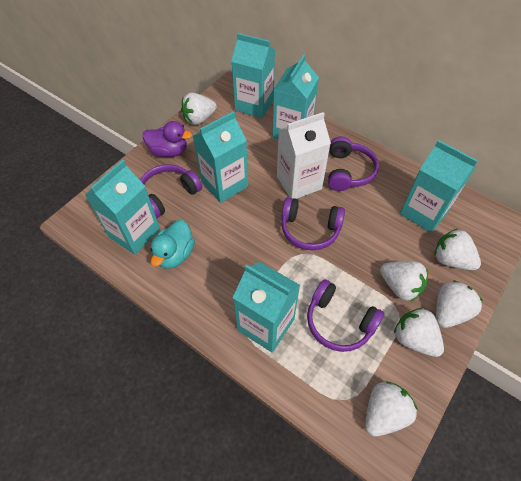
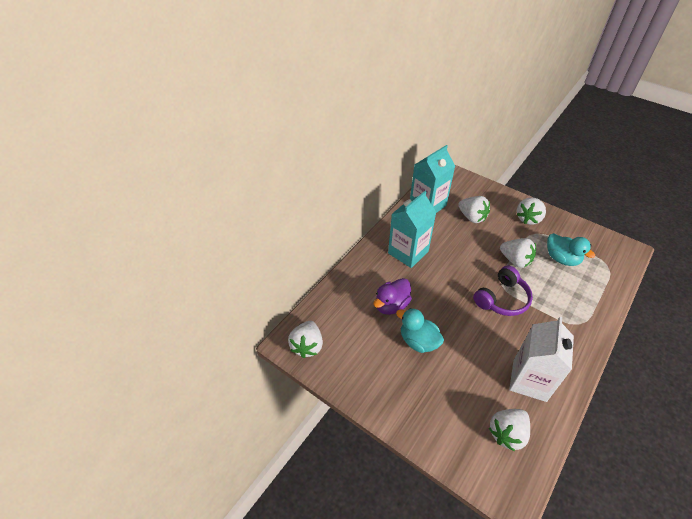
purple headphones: [140,164,202,219] [281,197,345,250] [307,279,384,352] [328,136,379,191] = 4 -> [473,266,533,316] = 1
turquoise carton: [85,160,160,255] [193,111,248,203] [231,33,275,118] [233,262,300,353] [272,54,319,139] [400,140,478,233] = 6 -> [388,191,437,268] [410,145,455,212] = 2
turquoise duck: [150,220,195,269] = 1 -> [396,308,444,353] [547,233,595,266] = 2
white strawberry: [181,93,217,125] [365,382,418,436] [380,261,428,302] [394,307,444,357] [434,228,481,270] [436,280,483,328] = 6 -> [288,321,323,358] [458,196,490,223] [489,409,530,452] [500,238,536,268] [517,198,546,225] = 5

